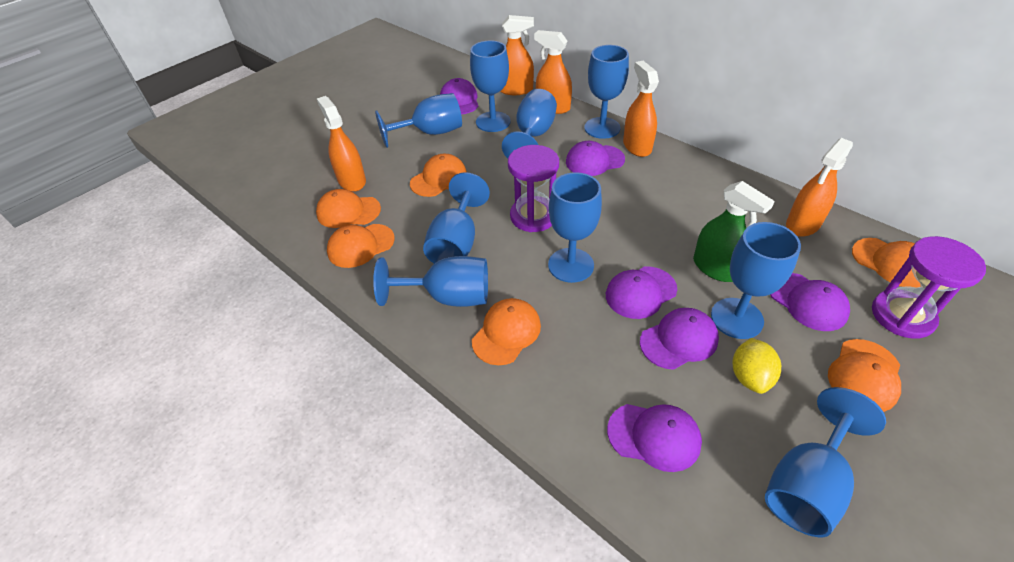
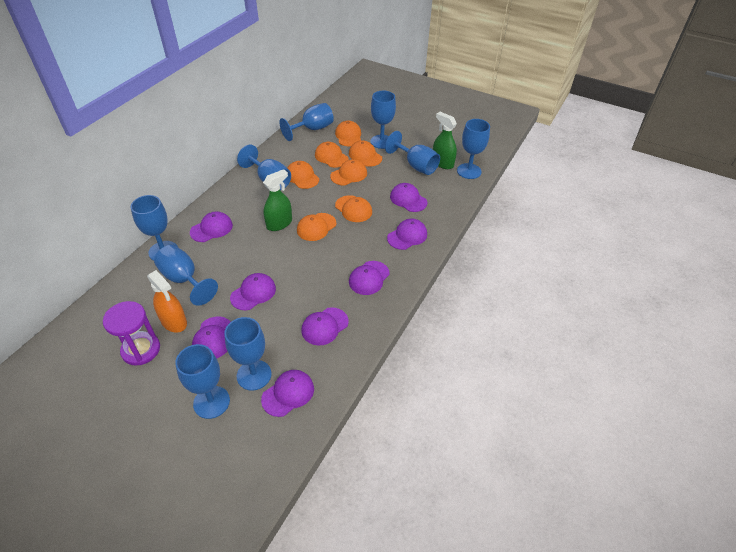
green spray bottle: [693,181,775,282] = 1 -> [263,169,292,231] [433,112,457,169] = 2
orange cap: [316,189,381,228] [327,224,395,268] [410,154,467,197] [472,298,541,365] [828,339,901,412] [852,238,921,288] = 6 -> [287,161,319,189] [297,213,336,241] [315,142,349,168] [330,159,367,185] [335,121,361,146] [335,195,372,222] [349,140,382,167] = 7
orange spray bottle: [317,96,366,192] [500,15,534,95] [534,30,572,114] [623,61,659,157] [786,138,853,237] = 5 -> [147,270,187,333] = 1
purple cap: [440,78,479,114] [566,141,625,176] [606,267,677,319] [607,404,702,472] [640,308,719,370] [770,273,850,331] = 6 -> [190,211,233,242] [192,316,231,358] [230,273,276,310] [261,370,314,417] [302,307,349,346] [349,261,390,295] [387,219,427,250] [390,183,427,212] = 8
purple hourglass: [508,145,559,232] [872,236,986,339] = 2 -> [103,301,160,366] = 1
yellow lemon: [732,338,781,394] = 1 -> none = 0

